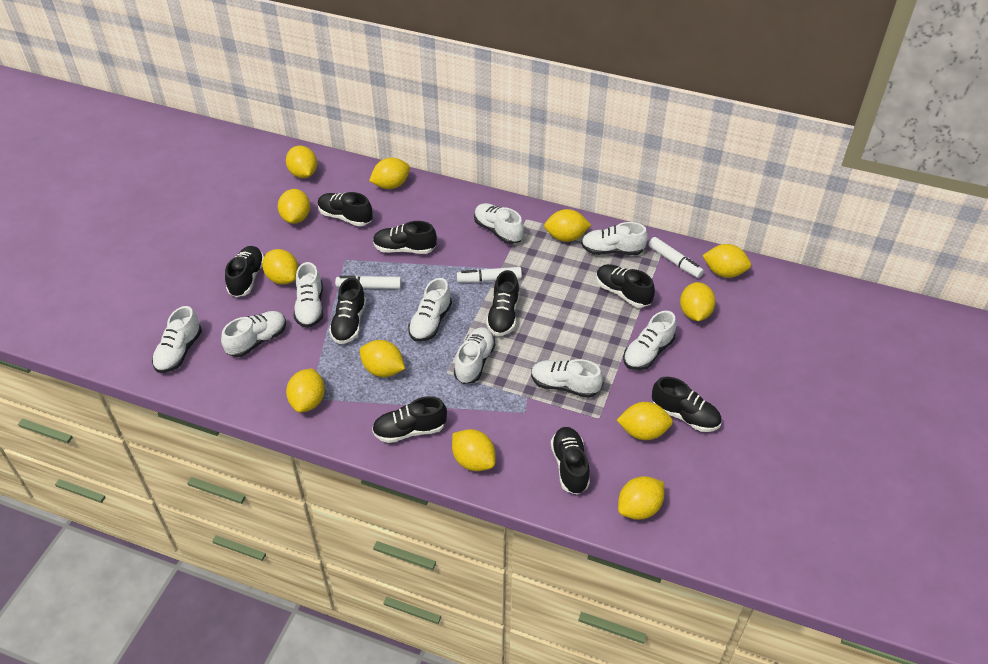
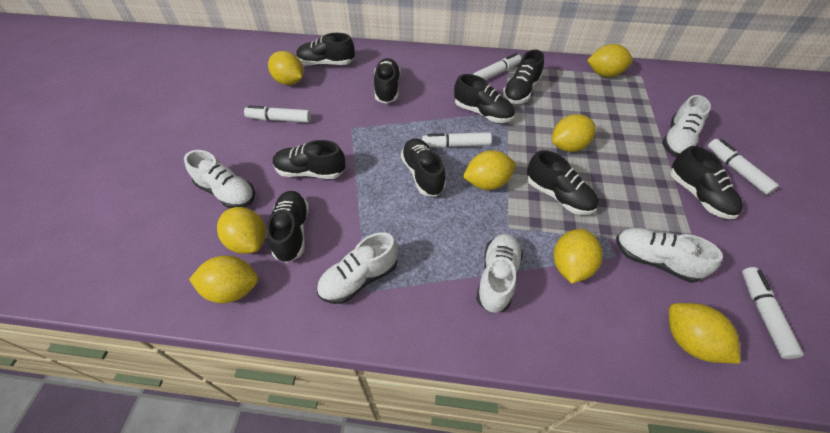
white marker: [335,276,401,289] [457,267,522,283] [649,237,704,278] = 3 -> [244,105,311,123] [422,132,492,148] [473,53,522,80] [708,139,779,195] [742,267,804,359] = 5
white shoe: [152,306,202,373] [221,311,286,357] [294,262,323,328] [408,278,452,342] [454,327,495,384] [474,203,524,244] [531,359,603,398] [581,222,648,255] [623,311,676,370] = 9 -> [184,150,255,208] [317,232,398,304] [476,234,523,313] [616,228,723,283] [662,95,711,157] = 5
yellow lemon: [262,249,298,285] [278,189,310,224] [286,145,317,178] [286,368,325,413] [360,340,405,377] [369,158,410,189] [452,429,496,471] [544,209,591,242] [617,402,673,440] [618,476,664,520] [680,282,716,321] [702,244,751,278] = 12 -> [189,256,258,304] [217,207,266,254] [268,51,303,85] [463,150,516,190] [552,114,596,152] [554,229,603,283] [587,44,633,77] [669,303,740,364] = 8

